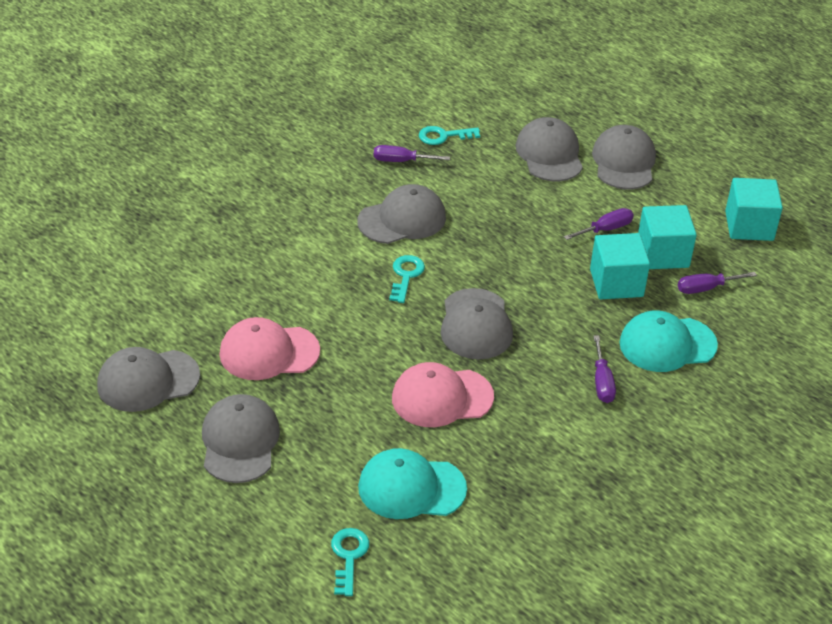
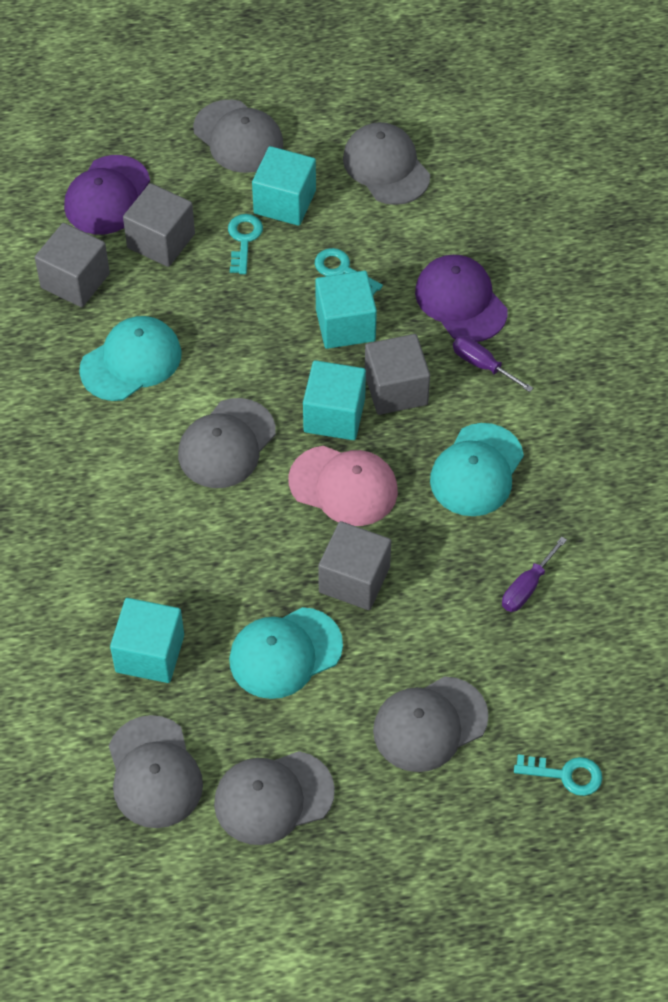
grey cube: none = 0 -> [35,223,110,307] [123,183,195,267] [318,521,391,610] [365,334,430,415] = 4
pink cap: [219,317,320,380] [392,362,494,427] = 2 -> [289,446,398,526] = 1
purple cap: none = 0 -> [64,155,150,235] [415,255,508,342] = 2
purple screwdriver: [374,145,450,162] [564,208,634,240] [593,336,616,403] [678,272,757,294] = 4 -> [453,336,533,392] [502,537,567,612] = 2
turquoise cap: [358,448,467,519] [619,310,718,372] = 2 -> [79,316,181,401] [229,607,343,699] [430,423,524,516] = 3
turquoise cube: [590,233,650,299] [638,205,697,269] [725,178,783,241] = 3 -> [110,598,184,683] [252,146,316,226] [303,360,366,440] [315,271,377,349] = 4

